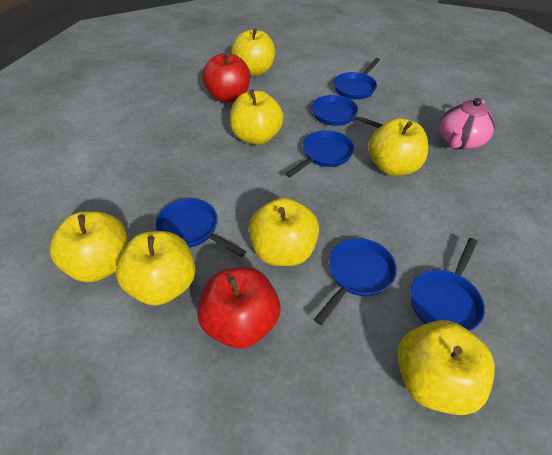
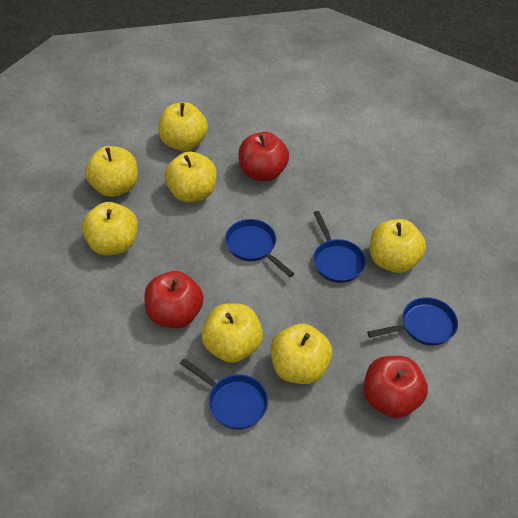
blue pan: [155,199,247,257] [285,130,354,177] [311,95,382,128] [314,238,397,325] [333,58,380,99] [410,238,485,331] = 6 -> [180,358,268,430] [225,219,294,277] [313,211,366,283] [367,297,458,346] = 4
pink teapot: [440,98,495,150] = 1 -> none = 0
red apple: [197,267,281,349] [202,53,250,103] = 2 -> [144,271,204,328] [239,132,289,182] [363,356,428,418] = 3

